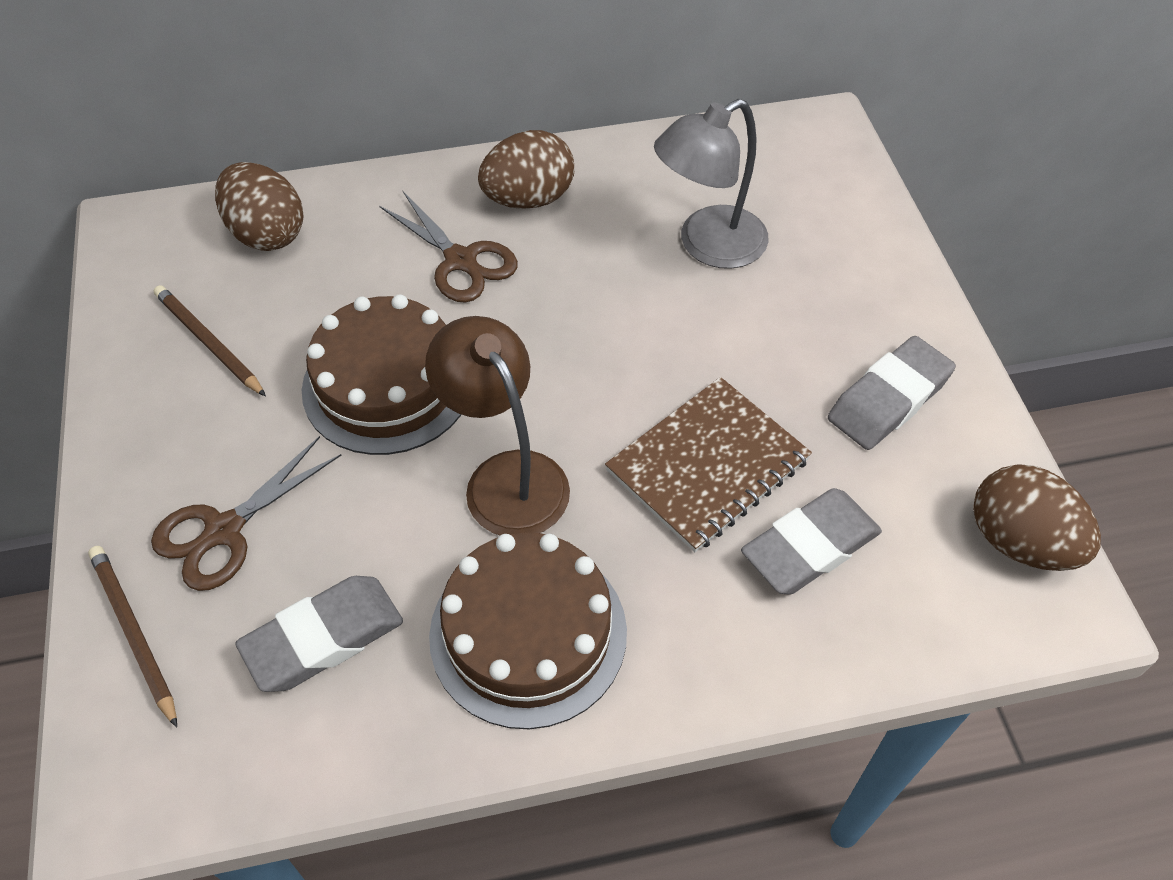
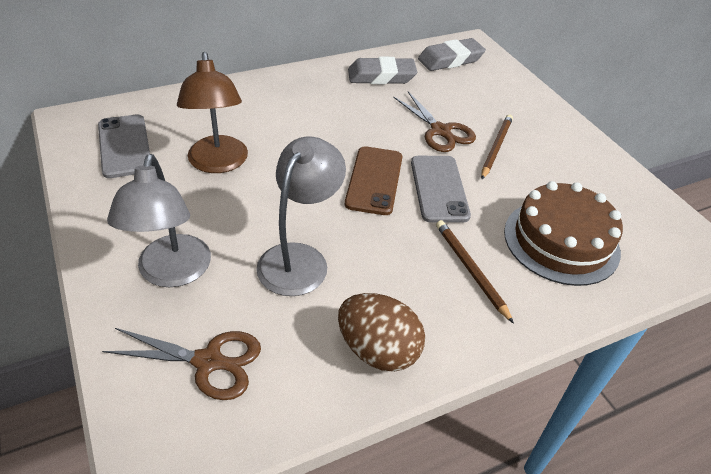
brown cake: [302,294,461,455] [429,532,627,729] = 2 -> [504,181,623,286] = 1
brown egg: [215,162,304,251] [478,130,574,209] [973,464,1101,571] = 3 -> [338,293,425,372] = 1
brown notebook: [605,377,812,552] = 1 -> none = 0
brown phone: none = 0 -> [345,146,402,215] = 1
grey eraser: [235,576,403,692] [741,488,882,595] [828,336,956,450] = 3 -> [348,57,417,84] [418,38,486,71] = 2
grey lamp: [654,99,769,269] = 1 -> [107,154,211,287] [256,137,346,296] = 2
grey phone: none = 0 -> [98,114,150,178] [411,156,471,223] = 2

